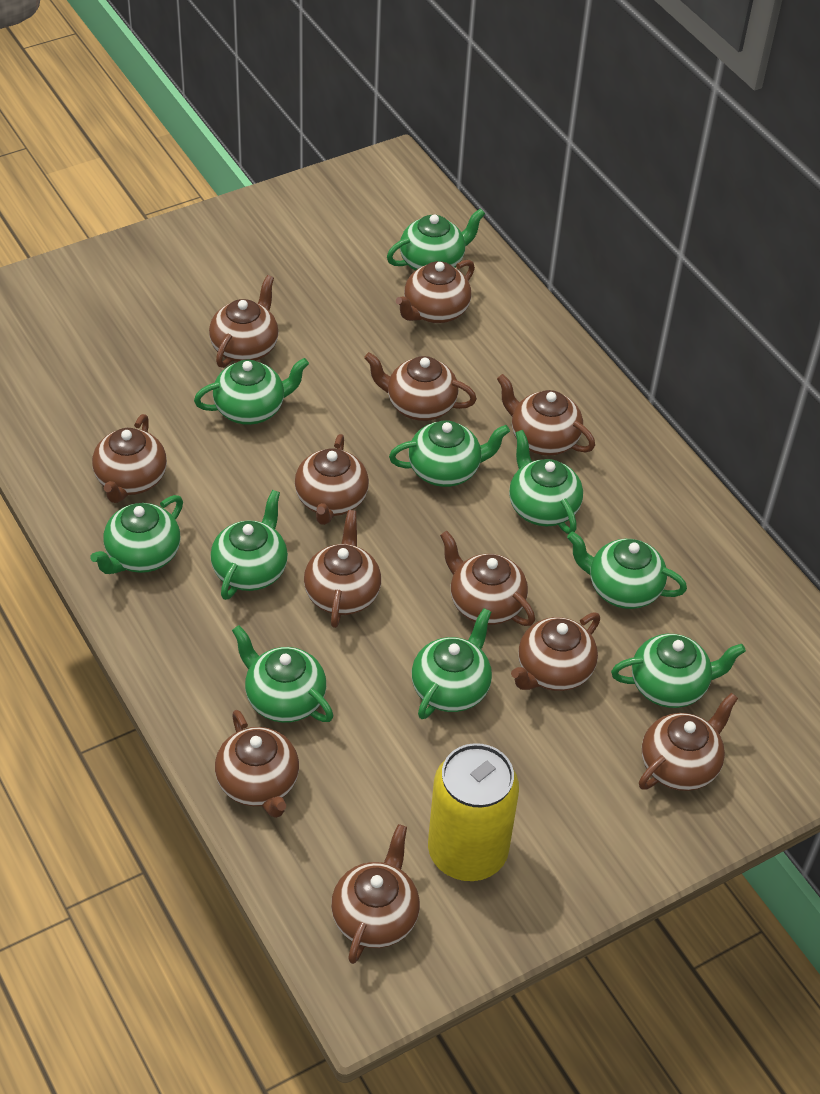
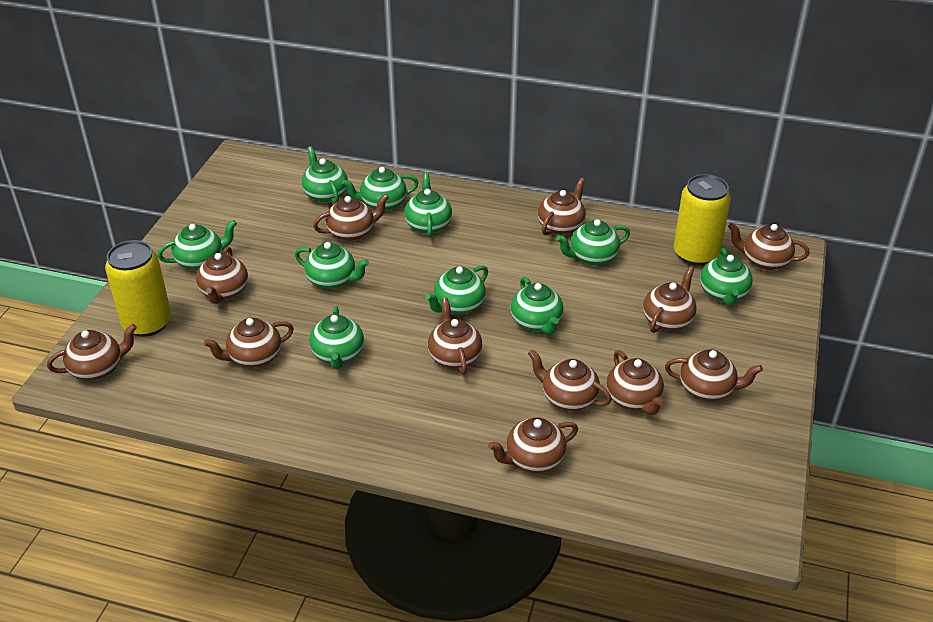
yellow can: [428,743,519,881] = 1 -> [105,240,171,337] [674,174,731,266] = 2

